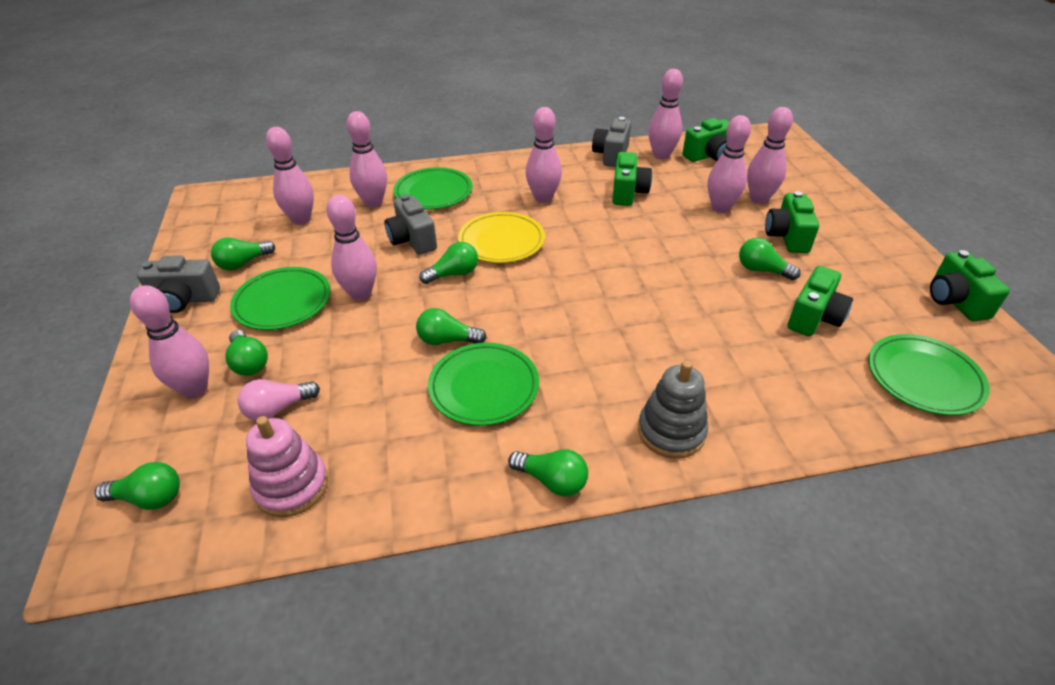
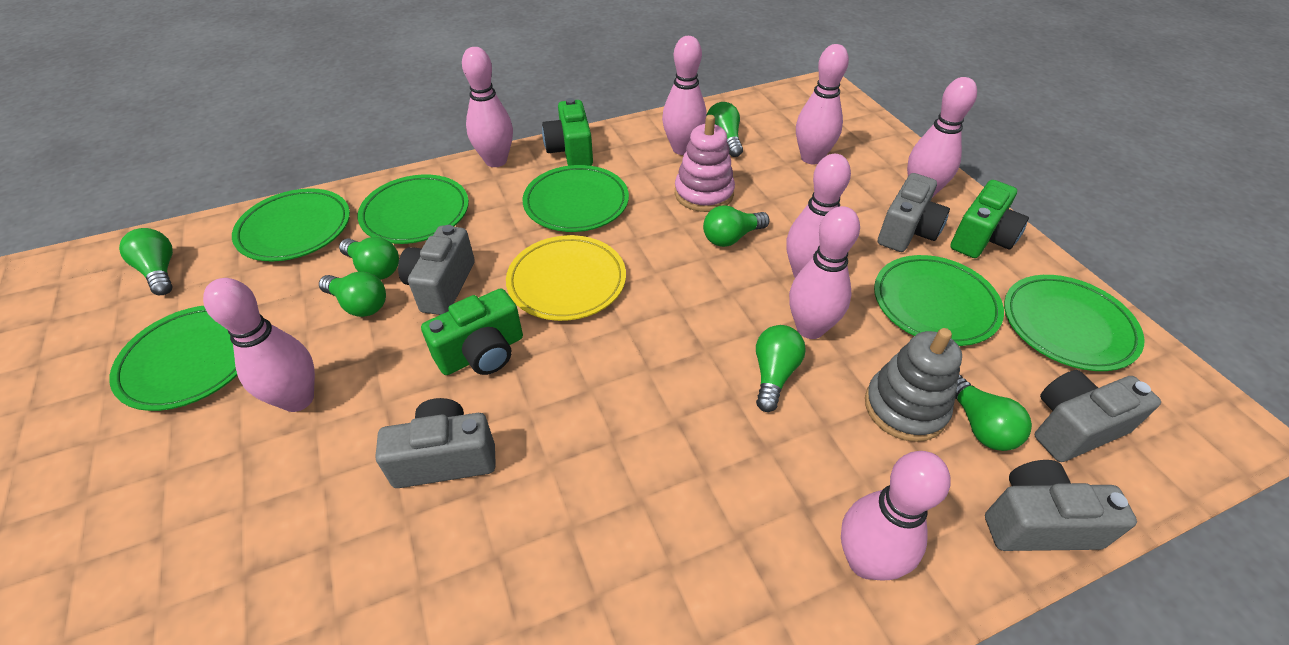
green camera: [612,152,652,206] [682,118,729,162] [765,191,819,253] [788,266,853,336] [930,250,1010,321] = 5 -> [421,288,523,375] [542,98,593,166] [950,180,1029,258] = 3
green plate: [230,267,330,330] [393,167,473,210] [428,343,539,426] [868,334,990,416] = 4 -> [109,306,237,411] [232,188,350,262] [358,174,469,244] [523,165,629,232] [874,255,1004,346] [1004,275,1144,371] = 6
grey camera: [137,255,220,313] [385,195,437,255] [592,117,631,167] = 3 -> [375,398,496,488] [398,225,475,315] [878,173,950,252] [985,460,1137,551] [1035,370,1161,462] = 5
pink light bulb: [238,379,320,421] = 1 -> none = 0

